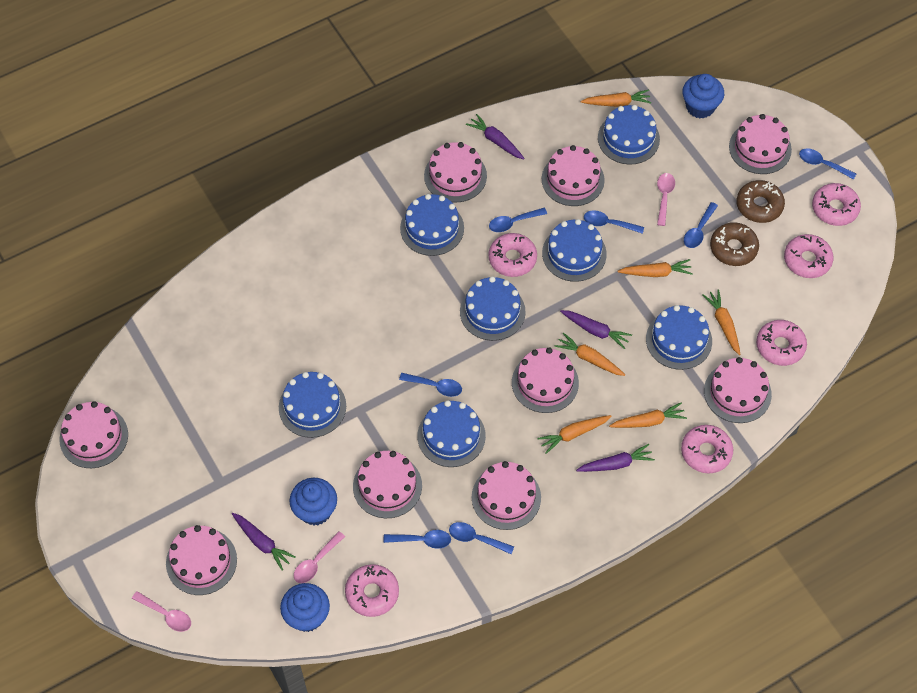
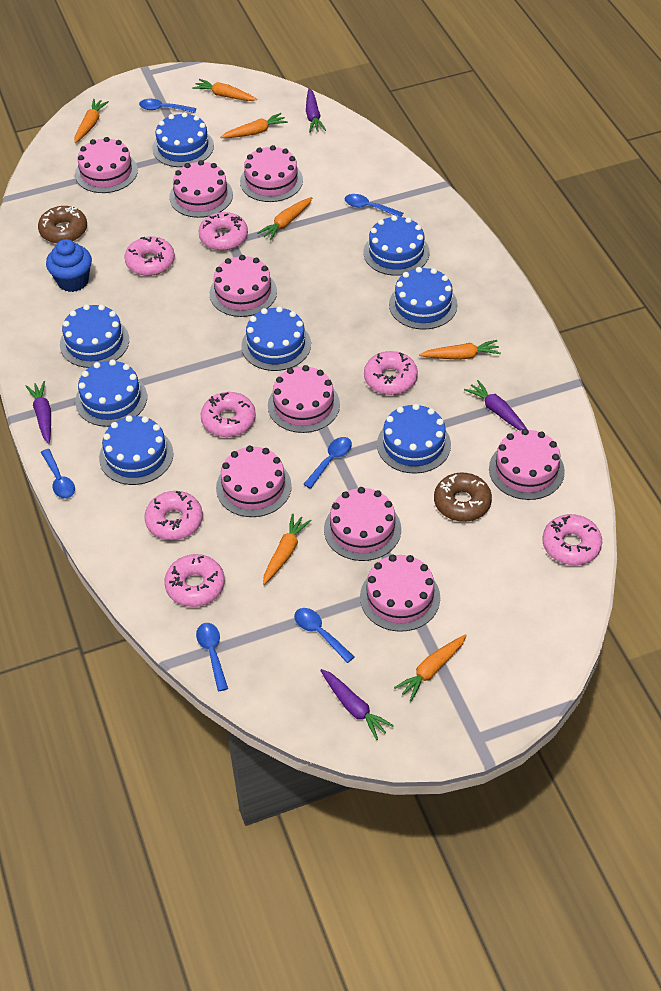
blue cake: [279,372,346,438] [400,194,464,256] [417,400,486,467] [460,276,526,341] [542,219,607,282] [598,105,660,165] [646,305,712,370] = 7 -> [60,304,129,368] [75,359,147,427] [99,415,174,485] [152,112,214,167] [241,306,311,371] [363,215,430,276] [377,404,451,473] [389,267,458,330] = 8
blue cupcake: [280,583,330,632] [289,478,337,525] [682,74,724,119] = 3 -> [46,239,92,292] = 1
blue spoon: [383,530,451,548] [399,373,462,397] [449,522,514,554] [489,208,547,232] [584,210,644,234] [684,202,718,248] [799,148,856,180] = 7 -> [41,449,75,499] [139,99,196,113] [196,623,228,691] [294,608,354,663] [303,437,352,489] [345,194,403,217] = 6
orange carrot: [538,415,612,454] [555,333,625,376] [580,89,651,107] [609,402,687,428] [617,259,693,277] [702,289,741,355] = 6 -> [74,99,109,143] [192,79,257,101] [220,113,288,138] [257,197,312,241] [263,514,312,585] [394,634,467,701] [419,340,501,360] = 7
pink donut: [345,564,399,617] [489,233,537,277] [681,425,733,473] [756,320,807,366] [784,234,833,278] [812,183,861,226] = 6 -> [124,237,175,276] [144,491,203,540] [165,554,225,607] [198,212,248,250] [201,392,256,437] [364,351,418,395] [542,514,602,565] = 7
pink spoon: [132,591,191,632] [294,531,345,583] [657,173,675,226] = 3 -> none = 0

